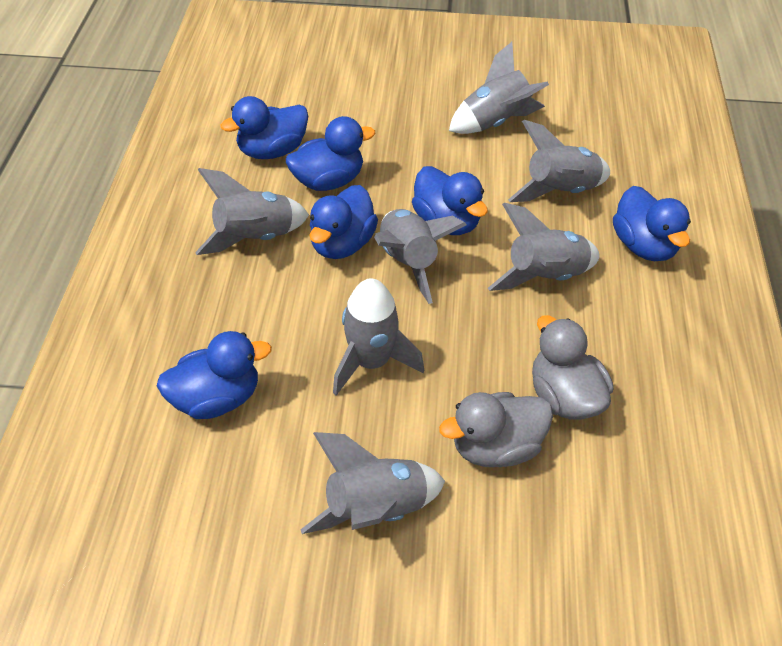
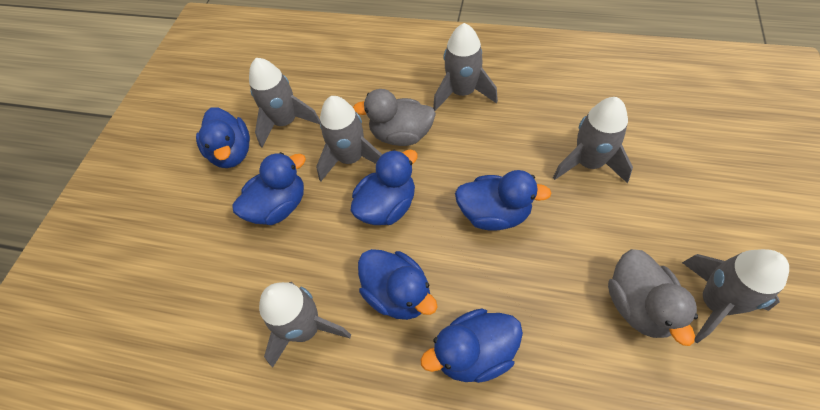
grey rocket: [195,168,309,255] [301,432,445,534] [333,278,424,395] [374,209,467,304] [449,42,549,134] [488,203,600,291] [508,120,610,202] = 7 -> [249,58,321,147] [259,282,351,368] [316,96,382,181] [433,23,498,111] [553,97,633,183] [682,249,789,343] = 6

